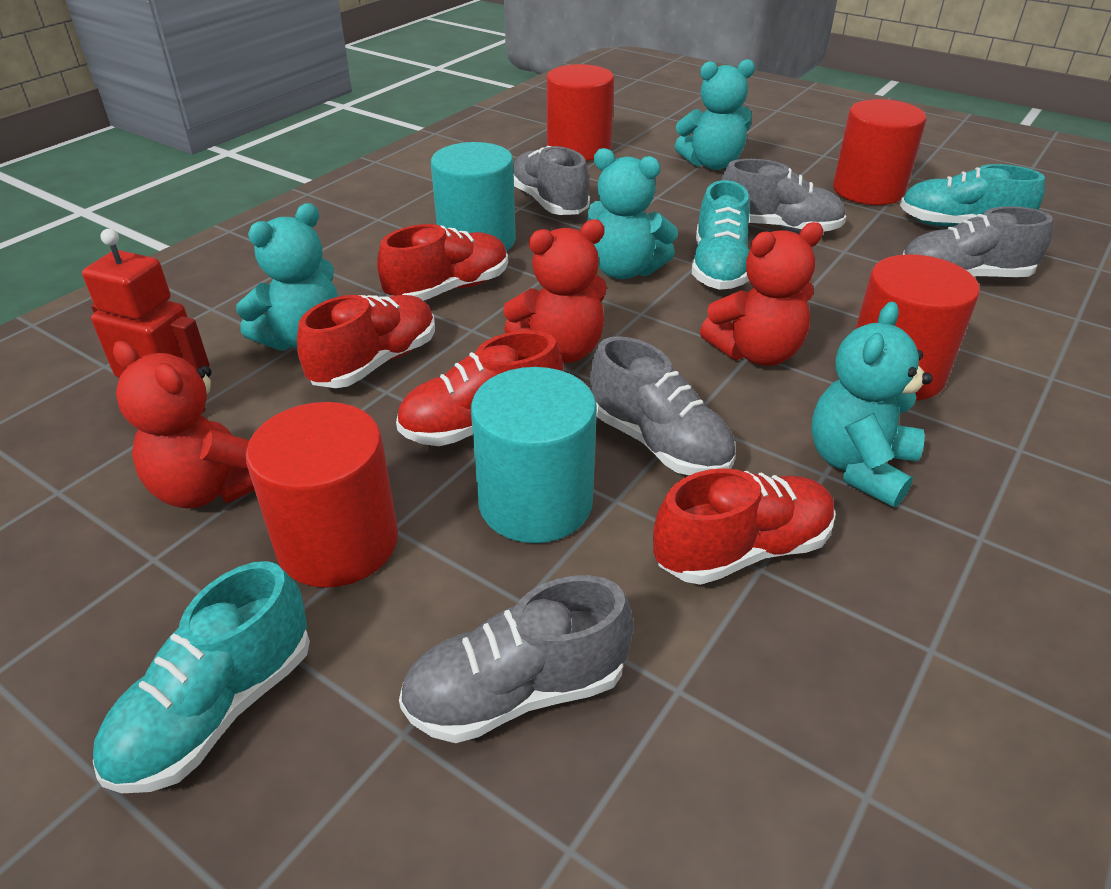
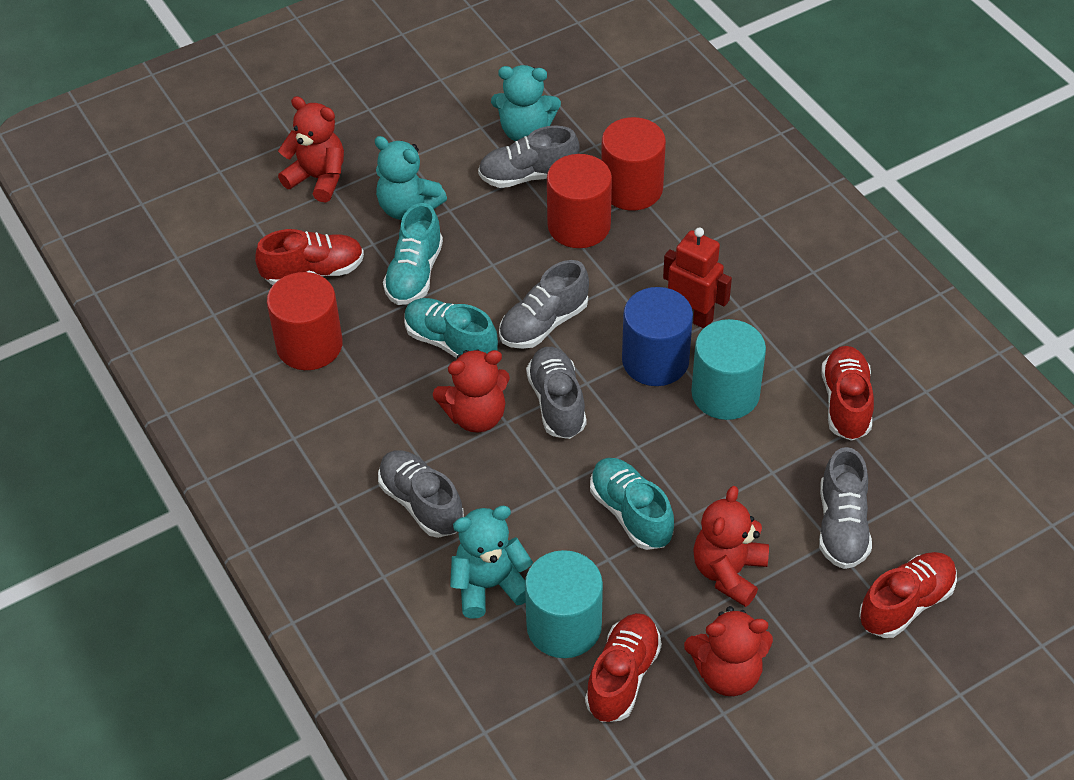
blue cylinder: none = 0 -> [622,287,693,386] = 1
red cylinder: [246,402,398,588] [547,64,614,161] [833,99,926,205] [856,254,980,401] = 4 -> [267,272,343,370] [547,154,612,248] [601,117,666,211] = 3
red teddy bear: [113,341,255,508] [503,219,607,363] [700,222,824,366] = 3 -> [278,96,344,203] [433,349,510,432] [684,606,773,696] [693,486,769,607] = 4
turquoise teddy bear: [236,203,339,351] [587,148,678,279] [675,59,755,170] [811,302,933,507] = 4 -> [375,136,447,220] [450,505,533,619] [491,65,561,142] = 3

